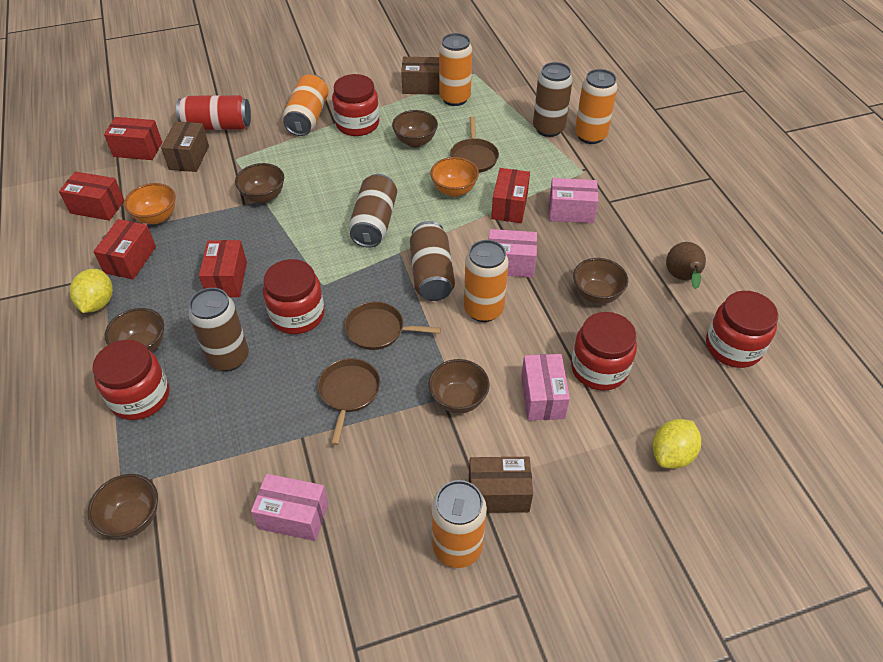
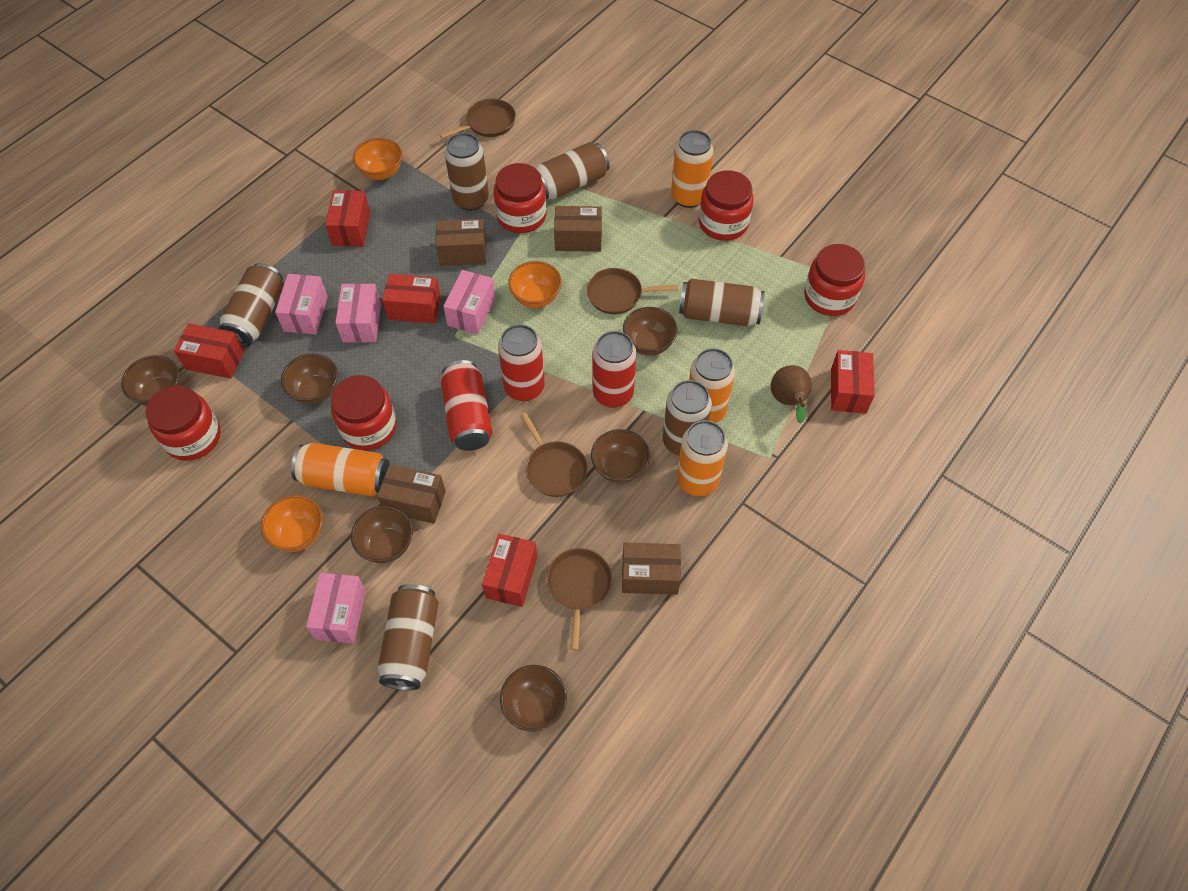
brown box: [161,121,209,172] [401,57,439,95] [469,457,533,513] = 3 -> [377,464,446,524] [436,219,487,266] [554,206,602,252] [622,543,681,595] = 4
brown can: [188,288,249,371] [349,174,397,248] [410,221,455,301] [533,62,573,137] = 4 -> [219,263,284,347] [377,584,439,690] [445,133,489,211] [536,142,610,199] [663,380,712,456] [679,279,764,326] = 6
brown pan: [317,358,380,445] [344,301,441,350] [450,116,499,173] = 3 -> [440,99,516,139] [521,413,588,497] [547,548,612,650] [586,268,678,314] = 4
orange bowl: [124,183,176,224] [430,157,479,197] = 2 -> [261,495,323,552] [353,138,402,180] [508,261,562,308] = 3
orange can: [283,74,329,136] [431,480,487,568] [439,33,472,106] [464,240,509,322] [575,69,618,144] = 5 -> [291,443,390,497] [671,130,714,208] [677,420,728,496] [689,348,735,423] = 4
red can: [176,95,251,130] = 1 -> [441,360,493,451] [498,324,545,401] [593,331,636,408] = 3
yellow lemon: [70,269,113,313] [652,419,701,469] = 2 -> none = 0

